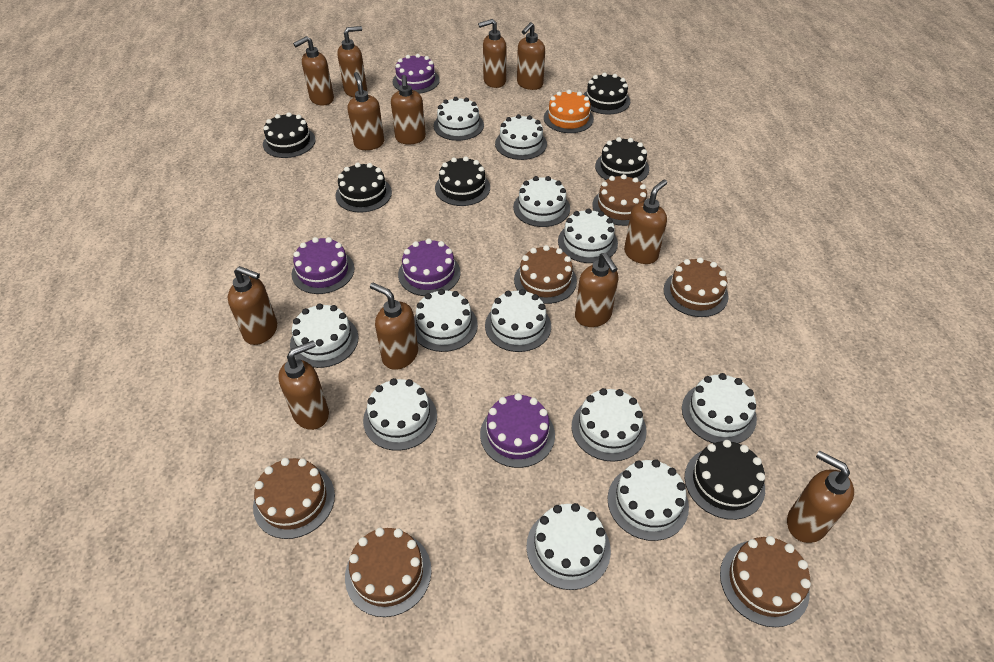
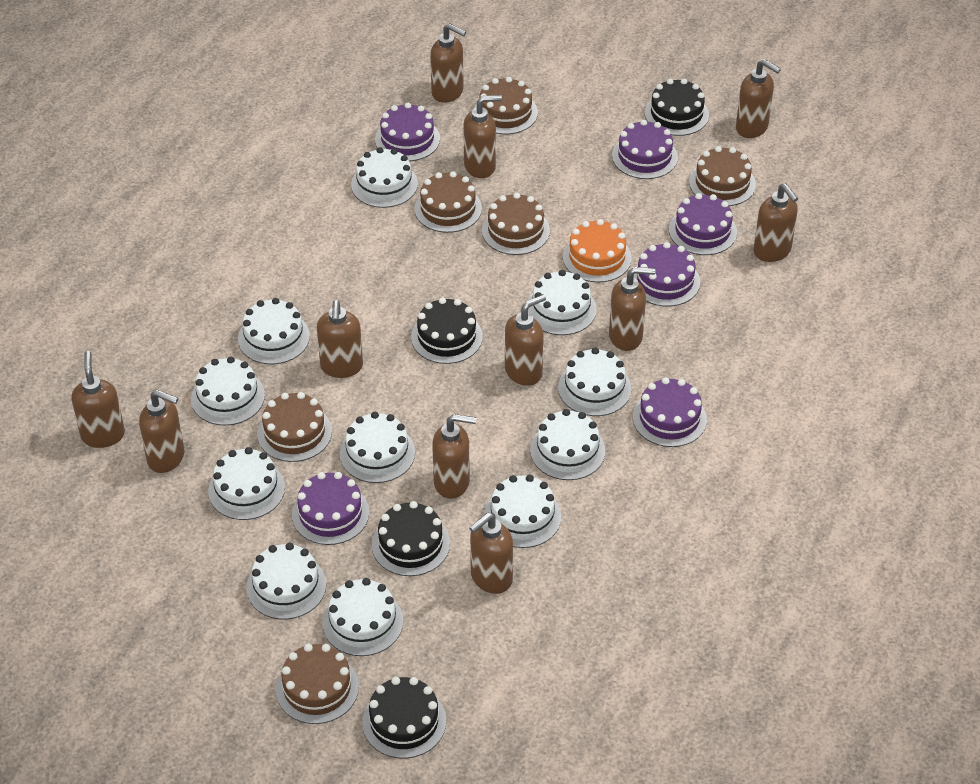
black cake: [263,112,316,158] [335,163,392,213] [435,156,490,206] [583,73,630,115] [595,137,649,182] [685,440,765,520] = 6 -> [362,677,446,759] [372,501,450,576] [411,297,483,364] [645,79,709,136] = 4
brown soap dispenser: [228,266,277,345] [278,340,329,430] [293,36,334,105] [337,26,367,97] [347,72,384,150] [370,282,418,370] [391,75,426,144] [478,19,507,88] [517,22,545,90] [575,253,618,327] [624,180,667,264] [787,451,854,543] = 12 -> [71,351,125,448] [139,390,184,473] [317,300,363,378] [430,23,466,103] [432,414,477,499] [464,95,502,178] [469,513,513,594] [505,294,546,386] [609,267,655,351] [736,59,781,138] [753,183,798,262] = 11
purple cake: [292,237,355,294] [393,54,440,94] [398,238,460,296] [480,393,555,468] = 4 -> [292,472,369,545] [375,103,440,161] [612,120,678,179] [633,377,707,447] [634,242,700,307] [669,193,737,255] = 6
white cake: [290,303,358,368] [363,378,437,451] [414,289,478,352] [433,97,484,141] [485,289,551,352] [495,114,547,160] [513,176,570,227] [526,503,611,590] [558,208,618,263] [572,388,647,462] [608,459,689,541] [682,373,757,443] = 12 -> [191,357,265,426] [208,447,285,520] [238,298,310,364] [246,543,326,619] [322,578,403,656] [340,412,415,483] [351,147,418,208] [484,475,561,548] [528,270,597,335] [530,409,605,480] [558,347,631,416] = 11

